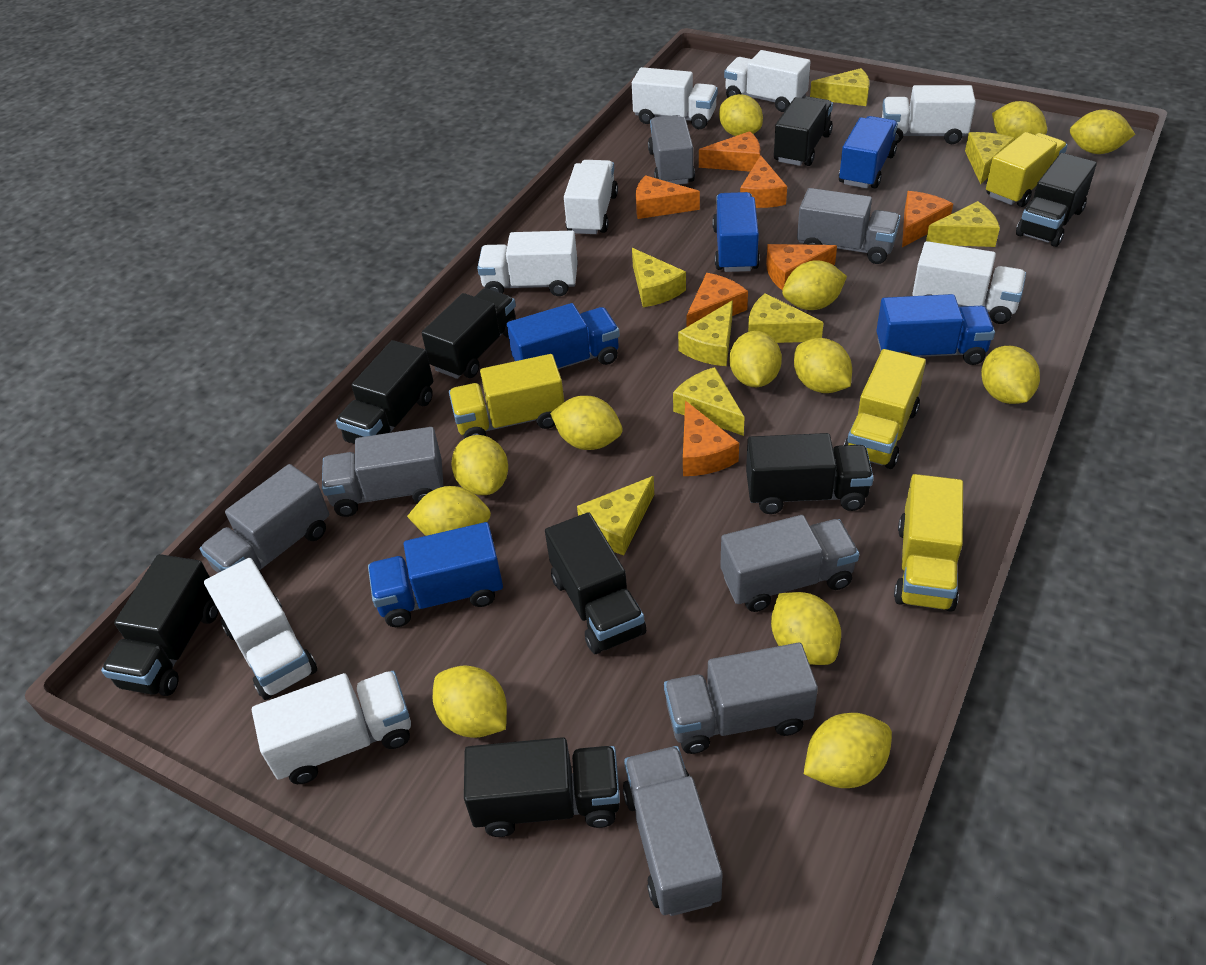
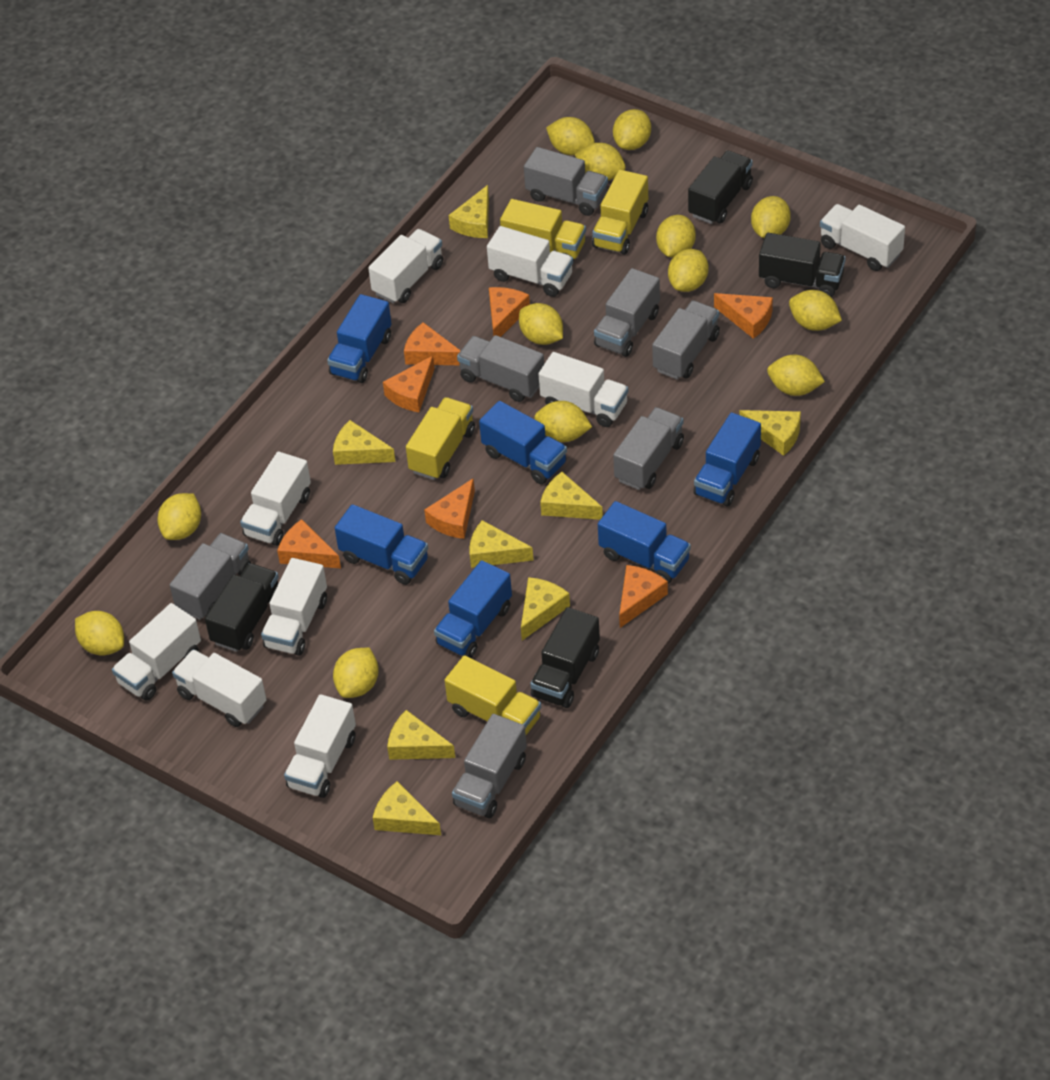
black truck: [101,554,219,696] [336,340,433,444] [422,288,516,379] [464,737,620,837] [545,512,646,654] [746,433,874,514] [774,96,833,166] [1016,153,1097,247] = 8 -> [205,563,279,652] [530,607,600,708] [688,151,753,224] [759,233,846,297] = 4
blue truck: [368,522,503,627] [507,303,620,369] [713,192,760,272] [839,116,898,189] [876,294,995,365] = 5 -> [327,294,392,383] [335,504,428,585] [434,560,512,658] [479,401,567,484] [598,501,691,584] [693,412,761,507] = 6
white truck: [204,558,317,700] [252,671,411,784] [477,231,578,296] [564,160,618,234] [632,67,718,129] [724,50,811,112] [882,85,976,144] [912,241,1026,324] = 8 -> [112,603,201,701] [172,649,267,727] [240,451,311,546] [261,558,327,656] [284,694,356,798] [368,229,443,303] [487,226,573,297] [538,352,628,427] [820,204,905,271] = 9

